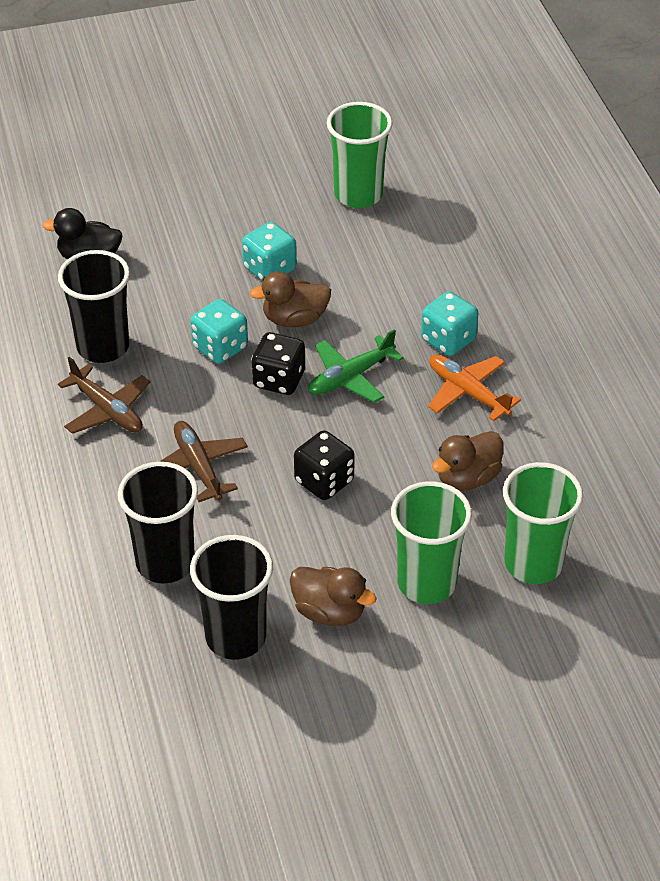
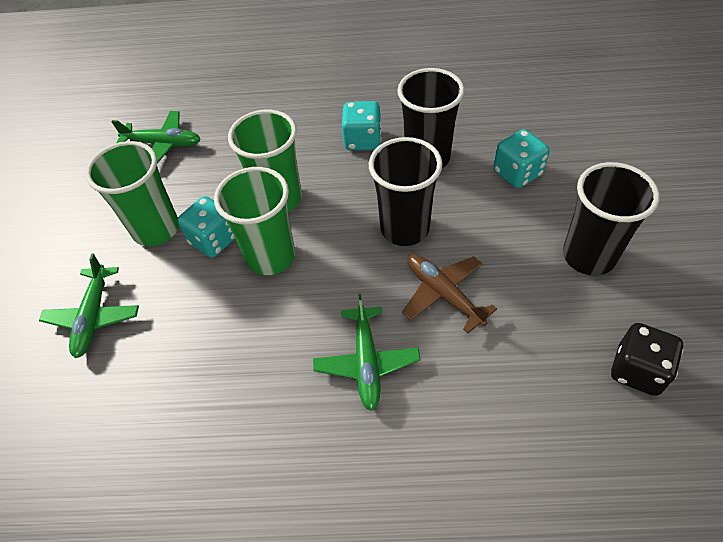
black dice: [251,332,305,395] [294,430,355,500] = 2 -> [611,323,683,396] = 1
black duck: [42,208,122,259] = 1 -> none = 0
brown duck: [250,271,331,327] [290,567,377,626] [432,431,503,491] = 3 -> none = 0
brown plane: [58,357,150,434] [159,421,248,502] = 2 -> [402,254,497,333] = 1
green plane: [308,329,404,403] = 1 -> [39,253,139,358] [111,111,201,163] [313,294,421,411] = 3
orange plane: [428,355,521,421] = 1 -> none = 0

